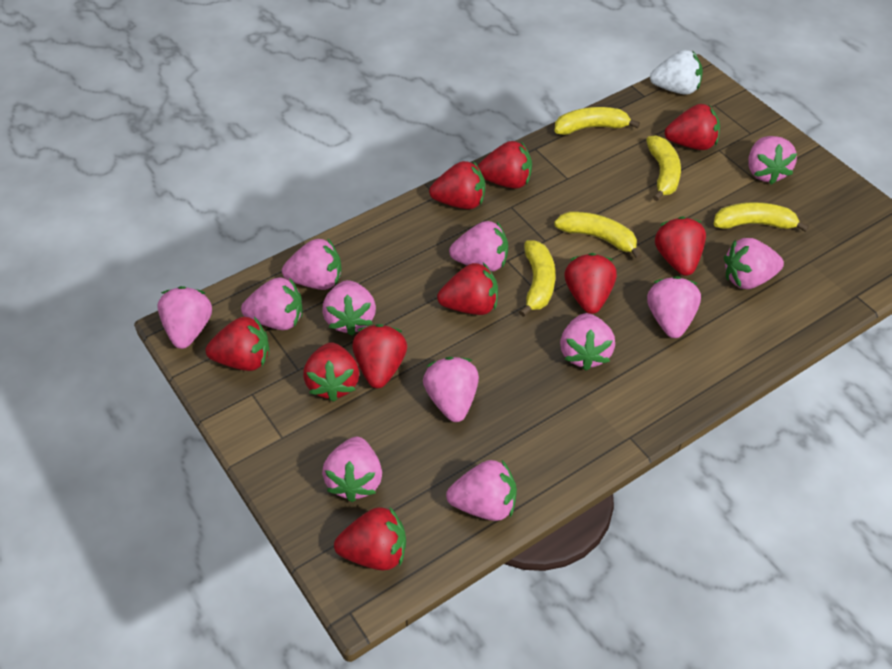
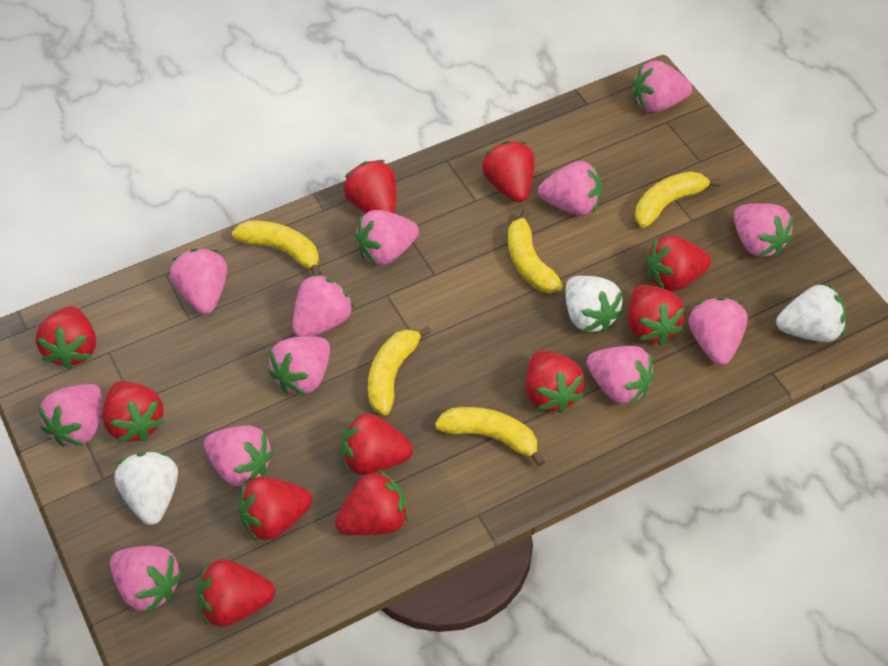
red strawberry: [206,316,269,371] [303,342,359,402] [334,506,406,571] [352,324,407,388] [429,161,485,209] [437,263,498,315] [478,141,532,189] [564,253,617,314] [655,216,706,276] [665,104,720,150] = 10 -> [35,306,96,369] [102,381,165,442] [197,560,275,627] [239,477,312,541] [335,470,409,535] [341,413,413,475] [343,160,396,214] [482,141,534,203] [526,350,584,413] [628,285,685,345] [646,235,711,292] = 11
white strawberry: [650,50,703,95] = 1 -> [114,452,178,525] [565,276,623,332] [776,284,846,342] = 3

